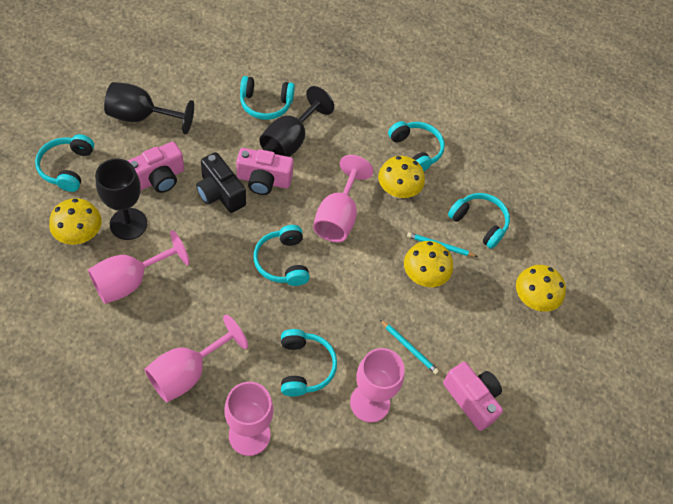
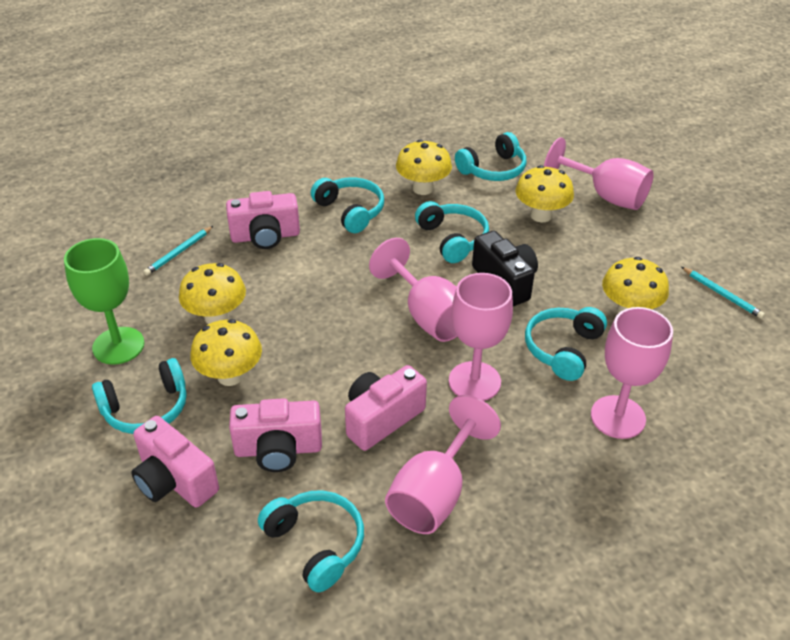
black goblet: [95,158,147,240] [104,82,194,134] [259,86,334,157] = 3 -> none = 0
green goblet: none = 0 -> [64,238,144,365] = 1
pink camera: [128,142,184,193] [236,148,294,195] [443,362,503,431] = 3 -> [131,416,219,508] [226,191,300,249] [229,398,322,472] [345,365,427,451] = 4
yellow mushroom: [49,198,102,245] [378,156,425,199] [404,241,453,287] [516,265,566,312] = 4 -> [179,263,246,324] [190,319,262,386] [396,140,452,195] [515,165,574,222] [602,257,669,313] = 5

